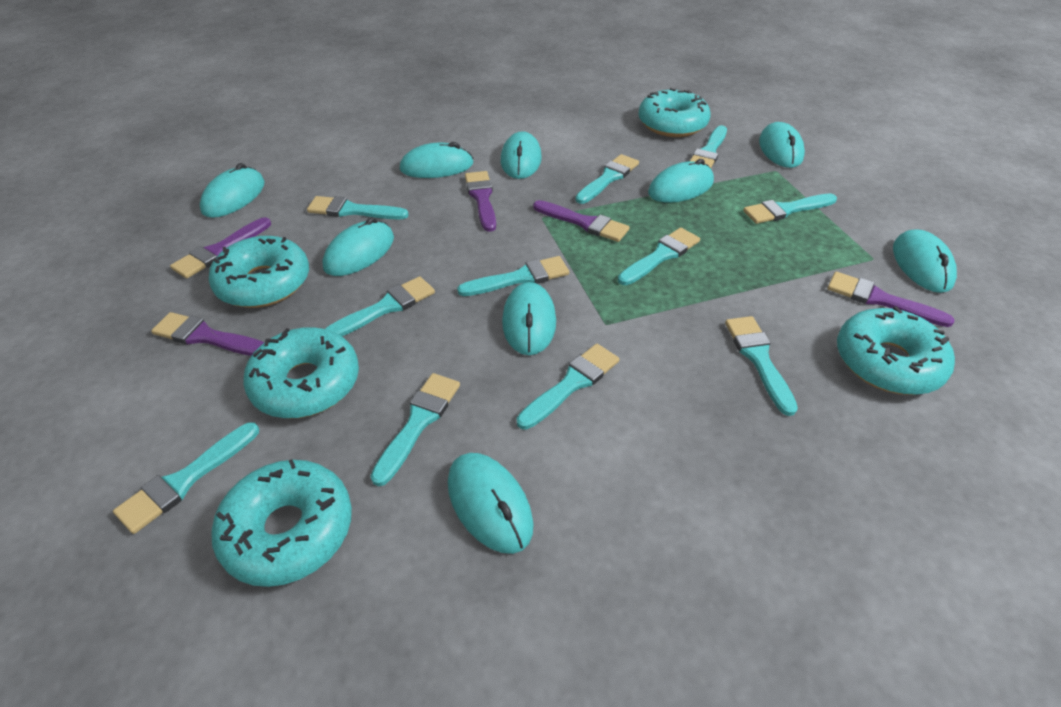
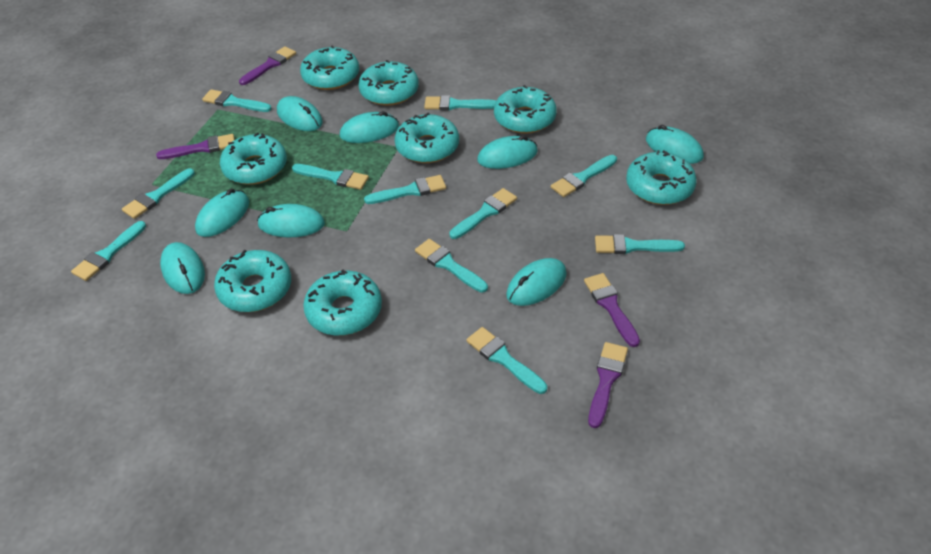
purple brush: [151,312,264,356] [170,217,271,279] [465,171,496,232] [533,200,630,242] [827,272,955,327] = 5 -> [156,134,235,159] [239,46,296,85] [584,273,640,347] [588,342,628,428] = 4
turquoise donut: [209,236,309,308] [211,459,352,587] [243,327,359,418] [638,88,710,137] [837,306,955,395] = 5 -> [214,250,291,312] [220,133,287,185] [300,45,359,90] [303,269,382,336] [358,60,419,106] [394,113,459,163] [494,85,557,134] [626,150,697,205] = 8
turquoise mouse: [200,163,265,218] [322,217,394,276] [400,142,474,178] [448,453,534,554] [501,131,542,179] [502,282,556,355] [648,159,714,203] [759,122,805,168] [893,229,957,293] = 9 -> [160,242,205,294] [195,189,249,237] [257,204,325,237] [277,96,323,131] [340,111,399,143] [477,136,538,169] [506,258,567,306] [646,125,704,164] = 8

